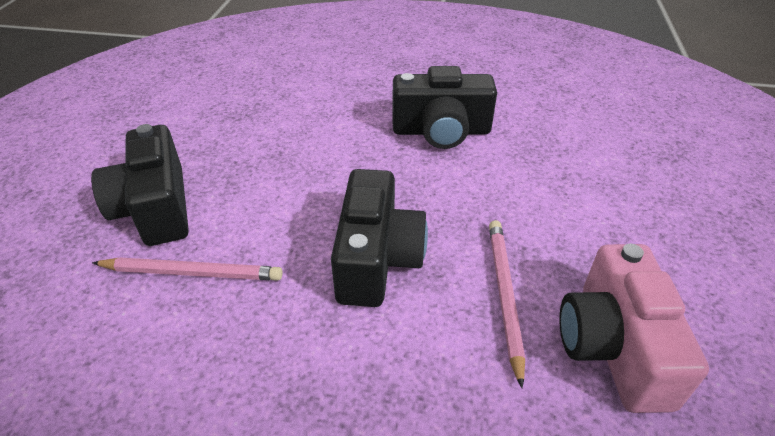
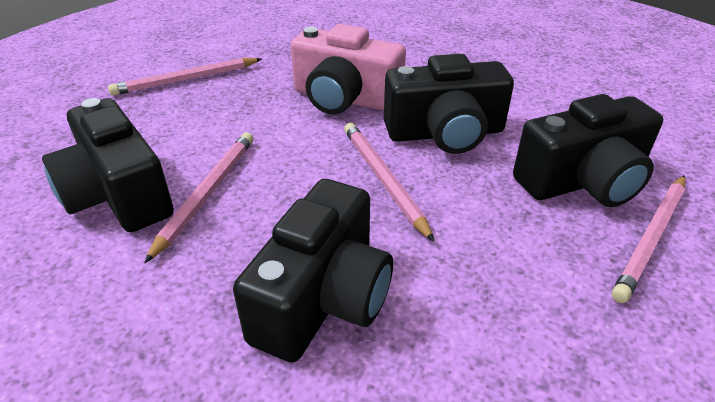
black camera: [91,124,189,246] [331,169,428,307] [392,66,497,149] = 3 -> [42,98,174,232] [233,179,393,362] [384,54,514,154] [513,94,663,207] = 4
pink pencil: [92,257,283,281] [489,220,525,388] = 2 -> [108,58,262,96] [144,132,254,263] [344,123,435,242] [612,176,685,303] = 4

